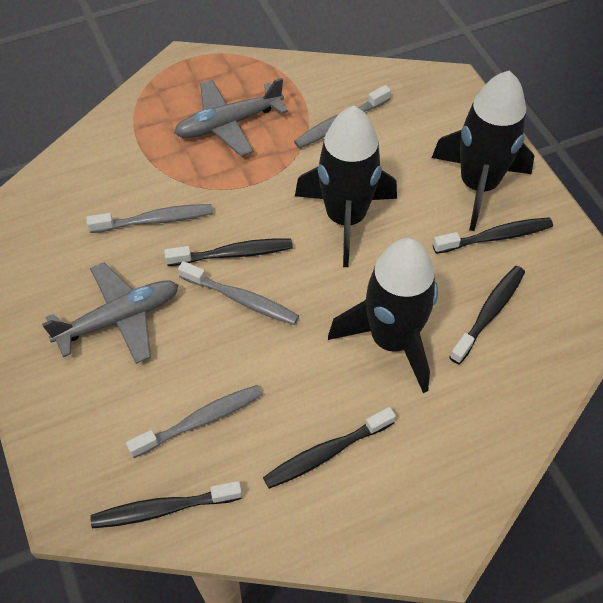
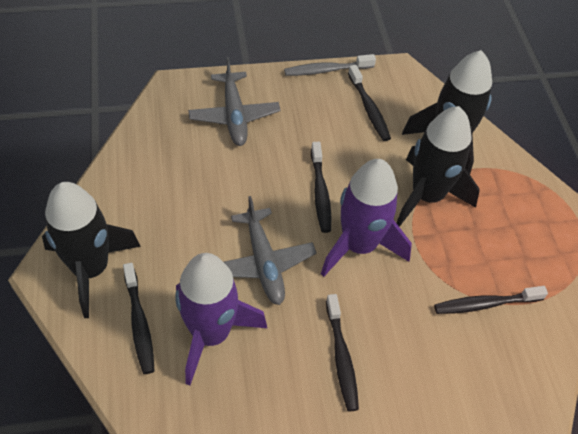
grey toothbrush: [86,204,213,233] [126,385,262,458] [178,261,299,325] [294,85,391,148] = 4 -> [284,54,376,76] = 1
purple rocket: none = 0 -> [175,253,267,385] [321,159,412,277] = 2

